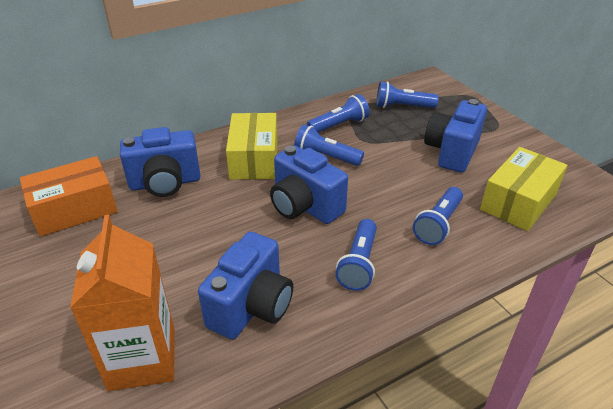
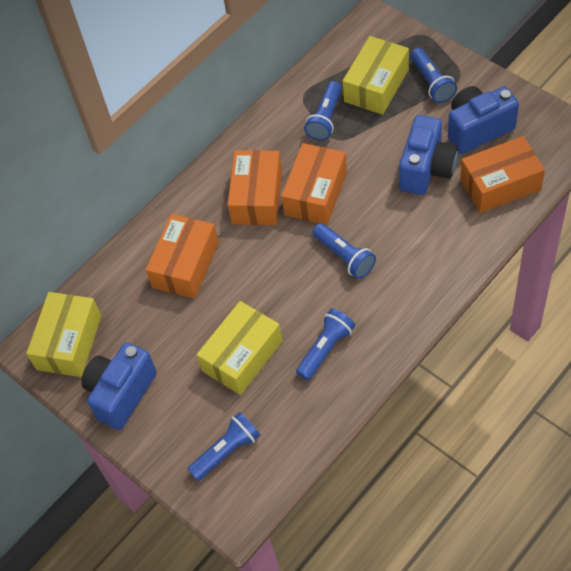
blue camera: [120,127,201,197] [198,232,293,339] [270,145,348,224] [424,99,487,173] = 4 -> [81,342,157,430] [399,115,458,195] [448,86,519,154] = 3
orange box: [20,156,118,237] = 1 -> [146,214,219,299] [227,150,282,225] [281,143,347,225] [460,136,545,213] = 4
orange carton: [70,215,175,391] = 1 -> none = 0
yellow box: [226,113,277,180] [480,147,567,231] = 2 -> [26,292,101,377] [196,301,283,395] [343,36,409,115] = 3

